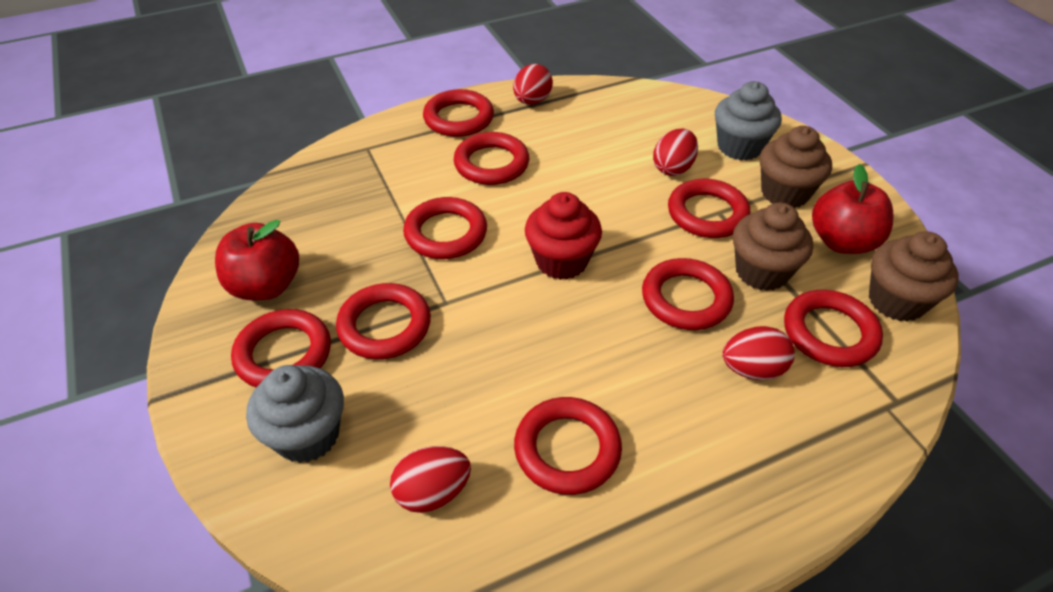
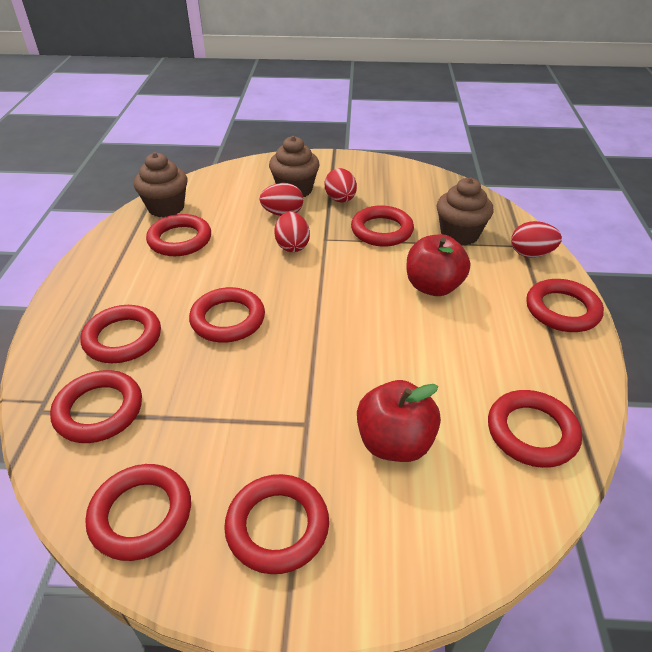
grey cupcake: [246,365,344,463] [715,81,782,161] = 2 -> none = 0
red cupcake: [525,192,602,280] = 1 -> none = 0

